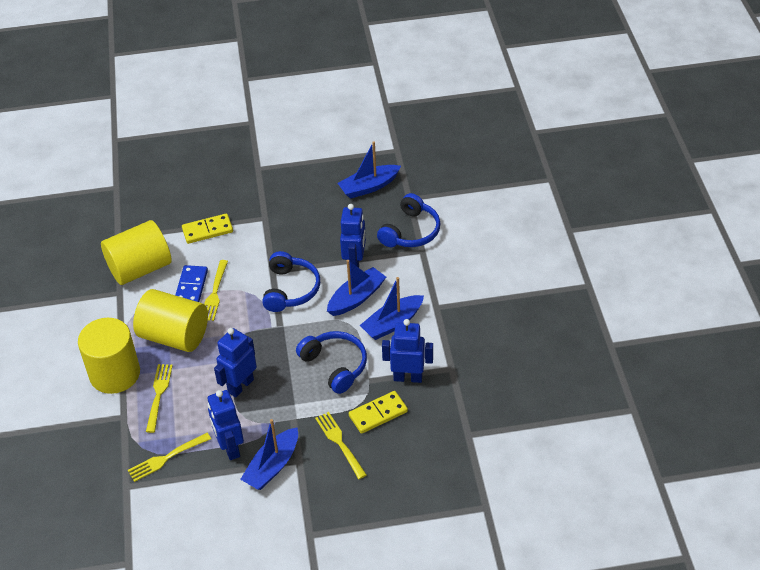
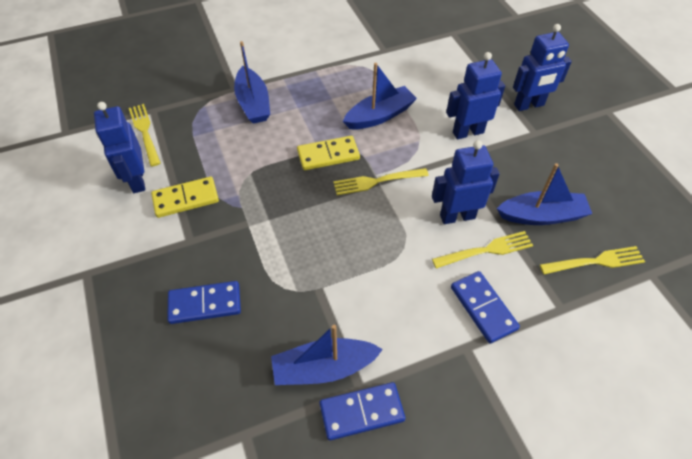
blue domino: [175,265,208,302] = 1 -> [167,281,241,324] [320,382,405,441] [451,271,520,344] = 3
blue headphones: [262,251,320,312] [296,331,367,394] [377,193,440,247] = 3 -> none = 0
yellow cylinder: [78,318,140,394] [101,220,172,285] [133,289,208,352] = 3 -> none = 0

